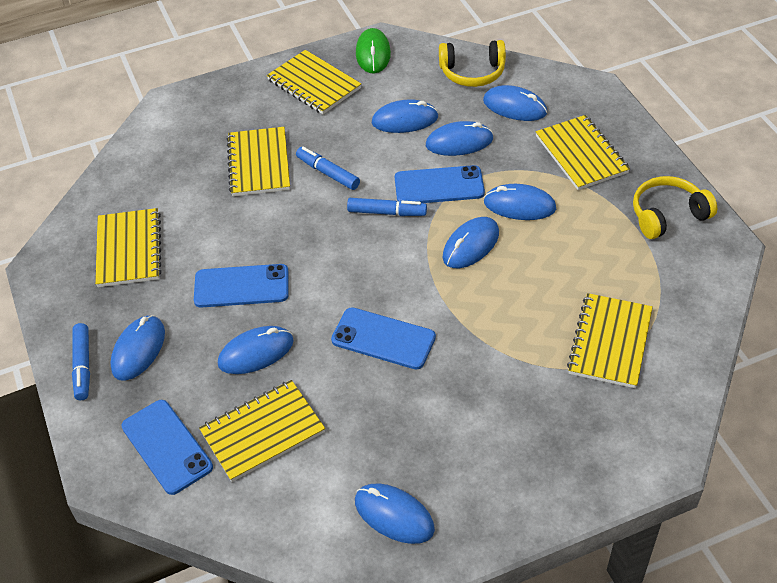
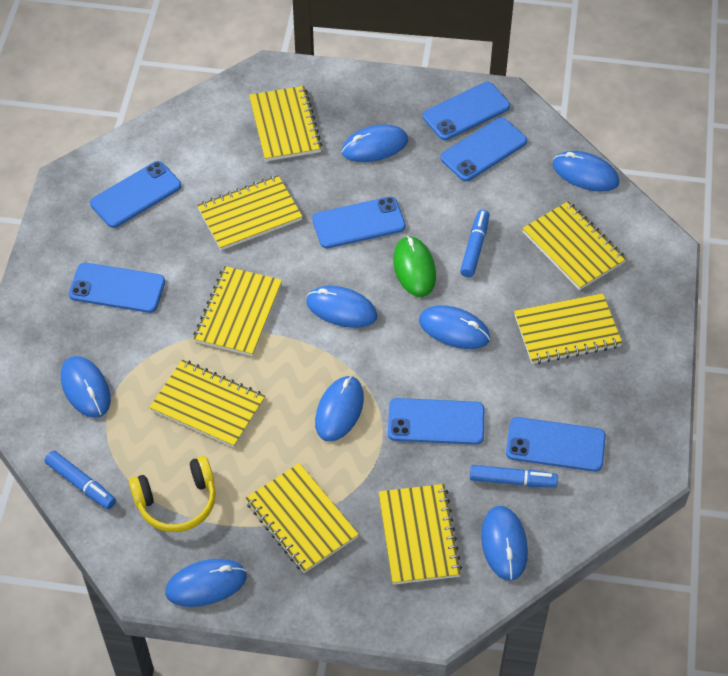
blue phone: [122,400,213,495] [194,264,289,308] [331,307,436,370] [395,165,485,203] = 4 -> [69,263,165,313] [90,161,181,228] [312,197,406,248] [388,398,484,445] [423,82,510,140] [440,117,527,181] [506,417,606,472] = 7
yellow headphones: [439,40,506,87] [633,176,717,239] = 2 -> [129,456,216,532] = 1
yellow notebook: [95,208,162,287] [199,380,325,482] [227,127,290,196] [267,50,361,114] [536,115,630,190] [567,293,653,388] = 6 -> [150,359,265,448] [193,266,282,356] [197,175,303,250] [245,463,359,573] [249,86,323,161] [379,484,462,585] [514,293,622,364] [522,201,626,290] = 8

